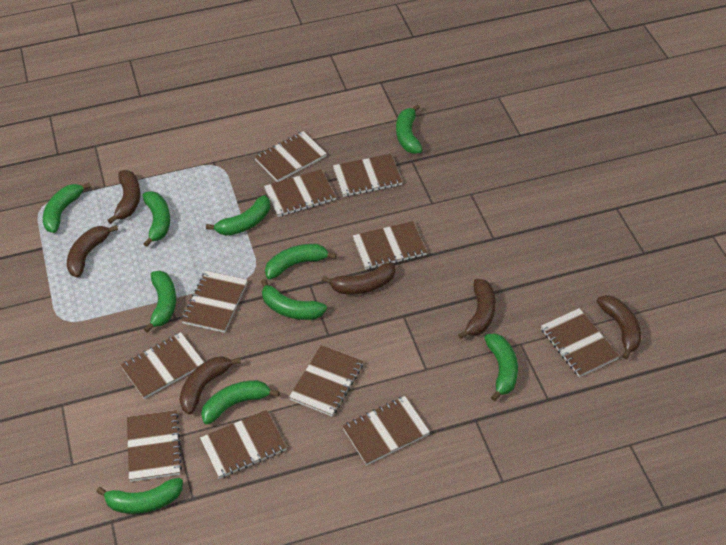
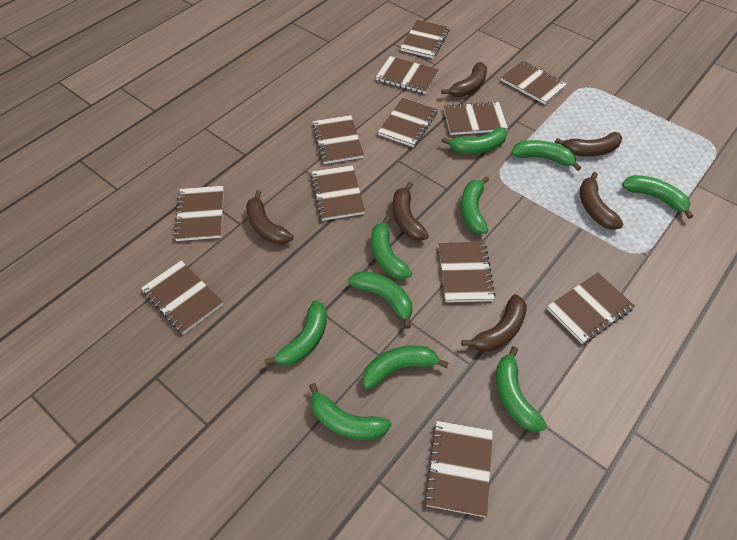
brown notebook: [121,332,204,399] [127,410,182,482] [181,271,247,333] [200,410,287,479] [254,131,327,182] [264,169,336,217] [289,345,364,416] [333,154,402,197] [342,396,430,465] [353,221,427,270] [541,308,619,377] = 11 -> [141,260,223,334] [174,186,224,241] [310,165,365,221] [312,115,364,164] [376,56,439,94] [378,98,438,147] [400,20,450,58] [424,421,493,517] [439,242,495,302] [444,101,508,135] [501,61,567,104] [547,272,635,344] = 12

